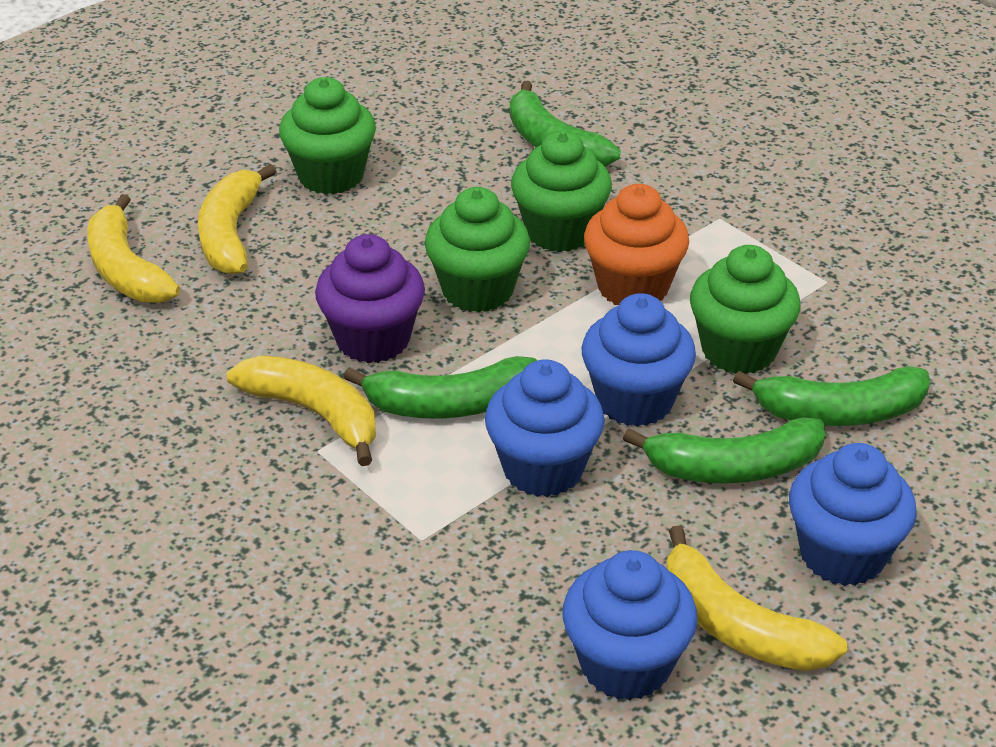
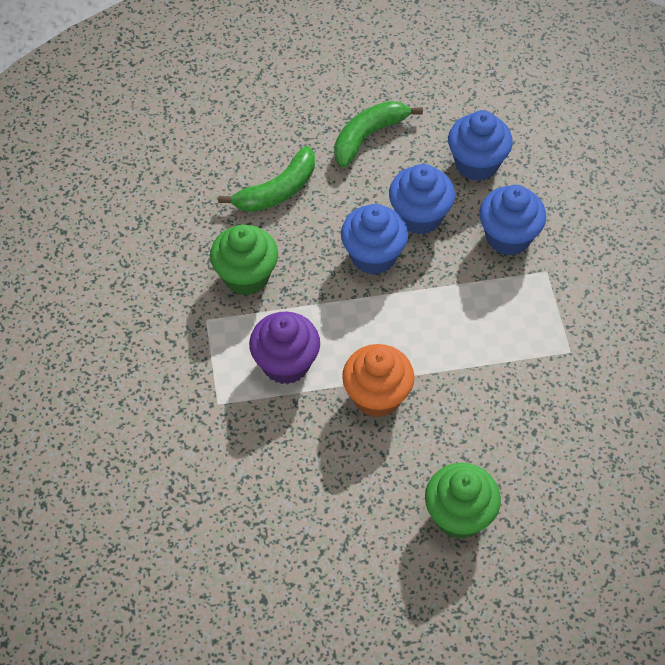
green banana: [344,356,537,419] [510,81,620,167] [623,417,825,483] [733,366,930,426] = 4 -> [218,146,315,212] [334,101,423,168] = 2
green cupcake: [279,77,376,194] [425,187,530,313] [511,131,612,252] [690,245,801,374] = 4 -> [210,225,278,295] [425,463,501,539] = 2
yellow banana: [87,194,180,303] [198,164,277,275] [227,355,376,466] [666,526,847,671] = 4 -> none = 0

